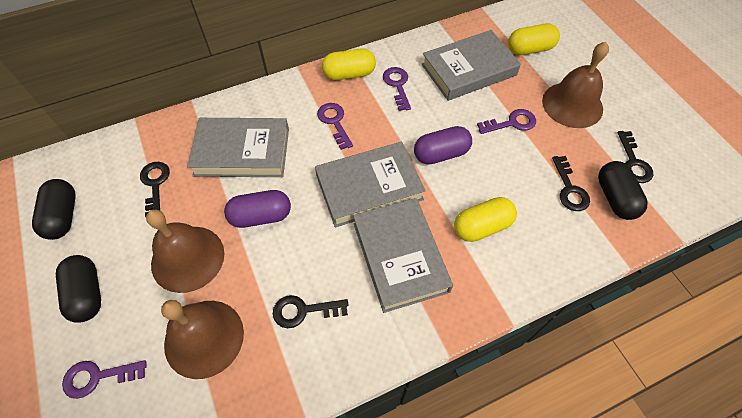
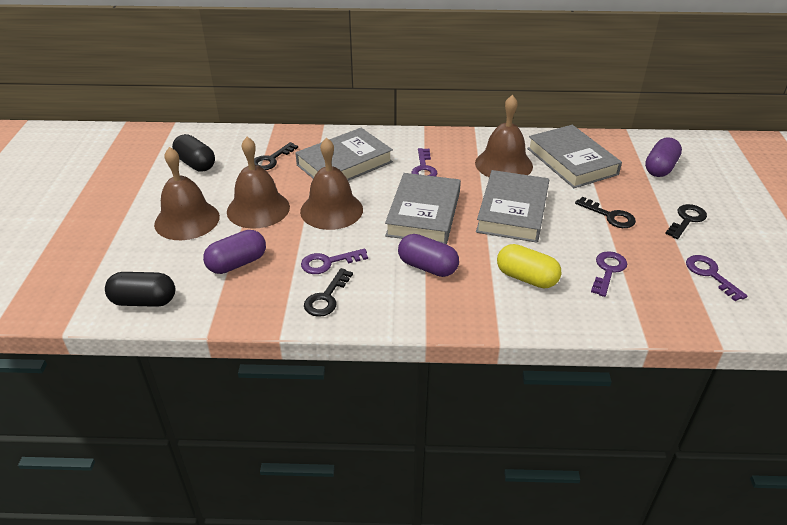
black capsule: [32,179,75,240] [56,255,101,323] [598,161,648,220] = 3 -> [105,272,175,307] [172,134,215,172] = 2
brown bell: [146,210,224,293] [161,300,244,379] [542,42,609,128] = 3 -> [154,147,220,240] [227,137,290,229] [300,138,363,230] [475,95,533,177] = 4
purple capsule: [224,190,291,228] [414,126,472,165] = 2 -> [203,230,266,274] [398,234,459,277] [645,137,682,177] = 3
yellow capsule: [322,48,376,80] [454,197,517,242] [508,23,560,55] = 3 -> [497,244,562,288] = 1

